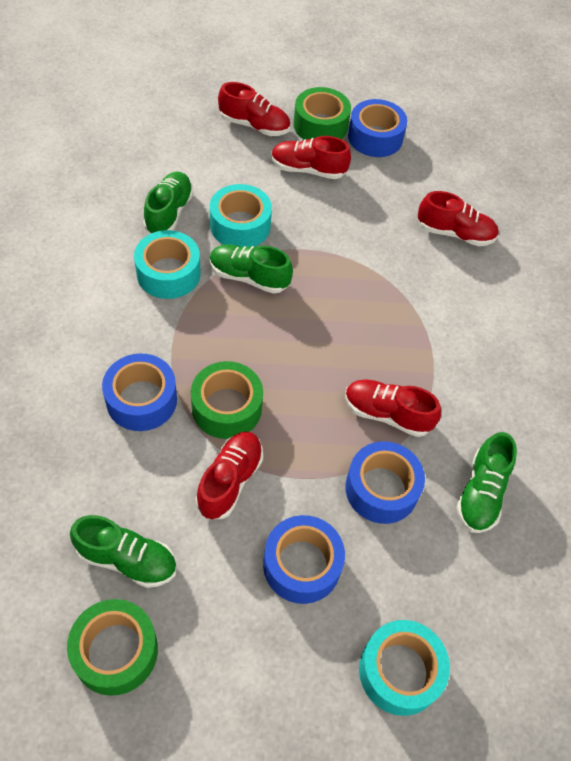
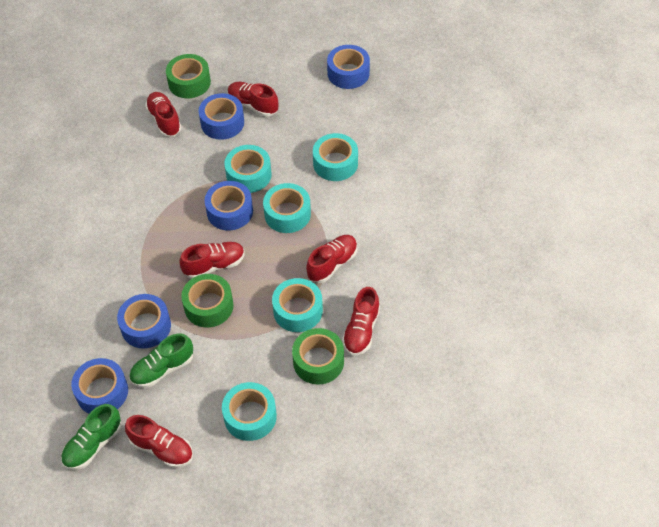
blue tape: [102,353,177,431] [263,515,345,604] [345,441,425,524] [348,99,407,157] = 4 -> [71,358,128,414] [117,294,171,349] [199,93,244,140] [204,181,253,231] [327,45,370,89] = 5
green shoe: [70,515,177,588] [143,172,194,233] [210,244,293,294] [456,432,517,533] = 4 -> [61,404,122,470] [129,333,193,388] = 2
red shoe: [196,431,263,519] [218,82,290,136] [271,136,351,179] [345,380,441,437] [418,191,499,246] = 5 -> [125,415,193,468] [145,92,182,137] [179,242,245,279] [228,82,278,117] [306,235,357,283] [342,287,380,356] = 6
turquoise tape: [134,230,201,299] [210,184,272,247] [359,620,450,716] = 3 -> [222,382,277,441] [224,145,272,193] [263,183,311,233] [272,278,323,332] [313,133,358,181] = 5

